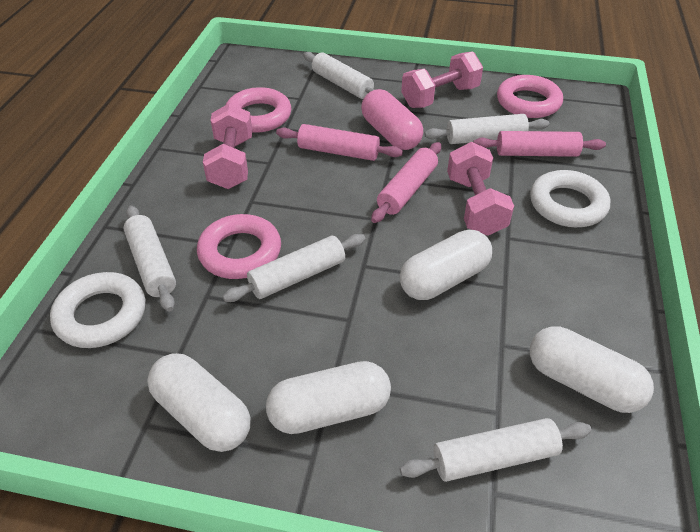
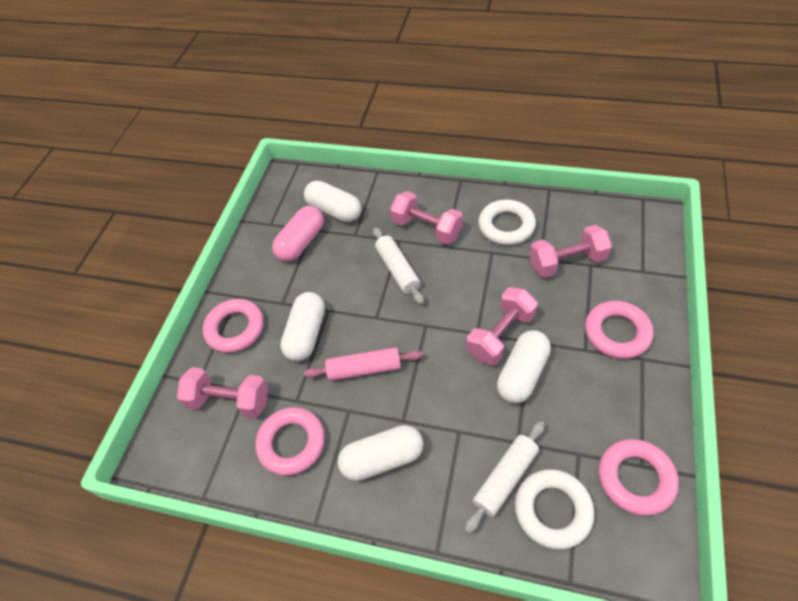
pink dumbbell: [203,103,252,189] [401,51,483,108] [447,142,514,236] = 3 -> [177,367,268,418] [390,191,463,244] [467,287,538,365] [529,225,612,278] = 4
pink ring: [197,214,281,279] [226,87,292,133] [497,75,563,118] = 3 -> [203,299,264,353] [255,407,325,475] [585,301,654,359] [599,439,679,516] = 4
pink rolling pin: [276,124,403,161] [371,142,441,223] [473,131,606,157] = 3 -> [304,347,423,381] = 1
white rolling pin: [124,206,176,312] [222,234,365,302] [303,52,375,99] [400,418,591,482] [424,114,549,144] = 5 -> [373,227,424,304] [465,421,545,533] = 2

